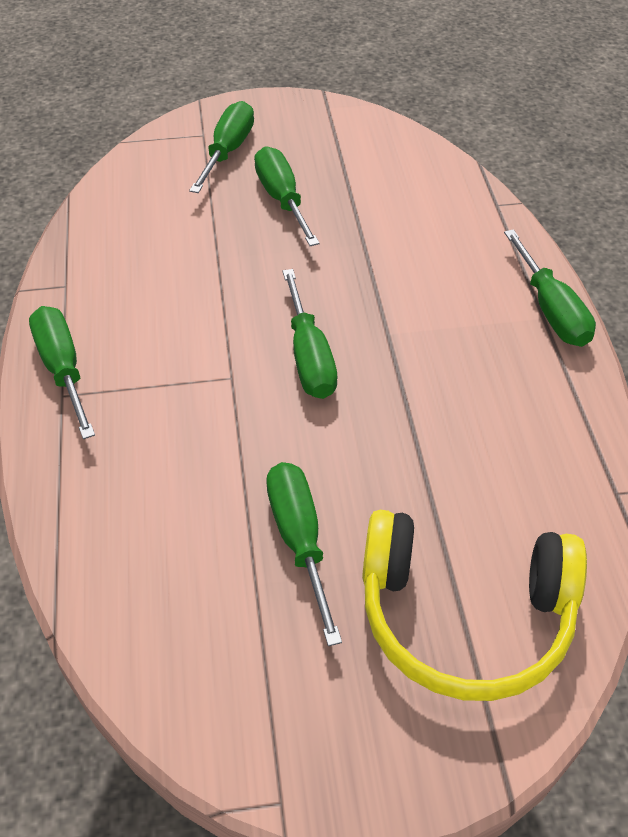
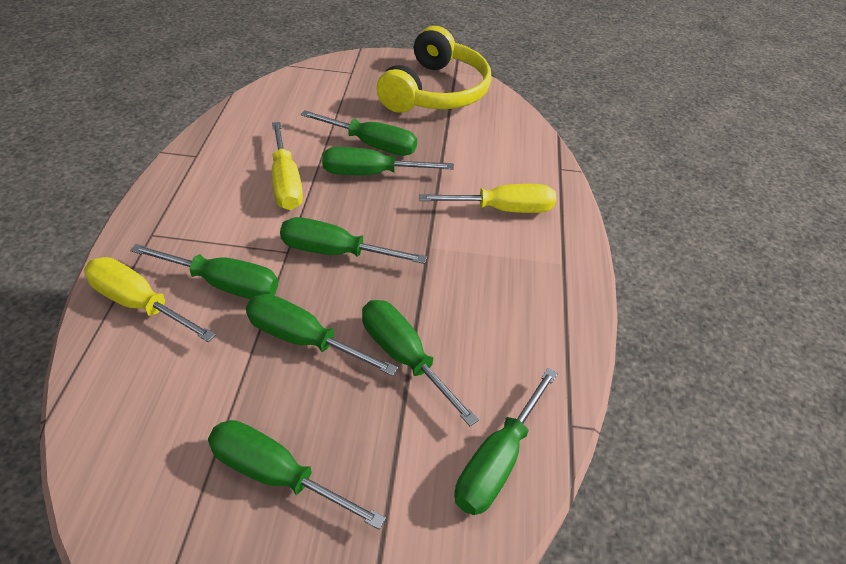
green screwdriver: [29,306,95,439] [189,101,254,193] [254,146,320,246] [266,462,342,646] [283,269,337,399] [504,229,596,347] = 6 -> [130,244,278,299] [208,420,386,530] [246,294,398,376] [280,217,427,264] [300,110,417,156] [322,147,454,175] [362,300,479,426] [454,368,558,515] = 8
yellow screwdriver: none = 0 -> [84,257,216,342] [272,122,303,210] [419,184,556,213] = 3

